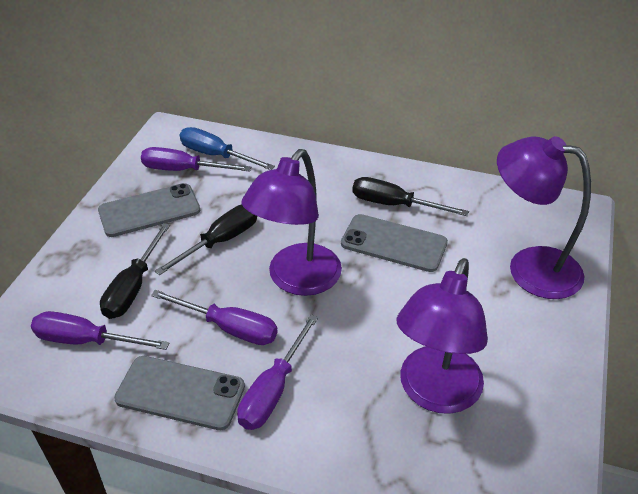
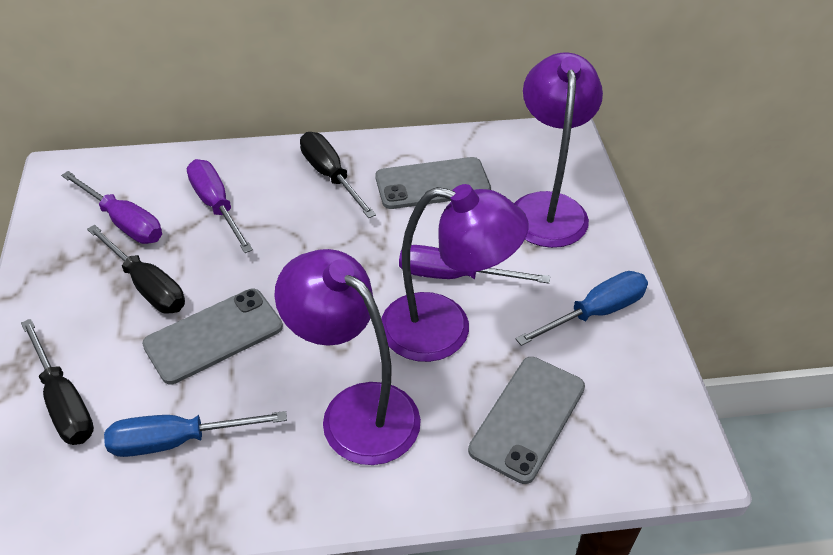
blue screwdriver: [180,127,275,170] = 1 -> [104,411,287,457] [516,271,648,346] = 2
purple screwdriver: [31,311,169,350] [141,147,251,172] [151,290,278,345] [237,314,318,430] = 4 -> [61,171,162,244] [187,159,253,253] [399,245,550,284] = 3

